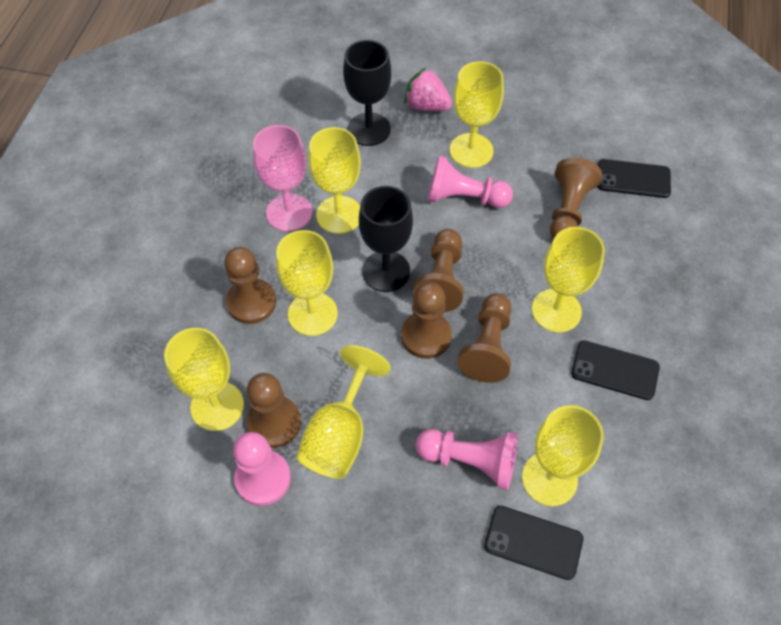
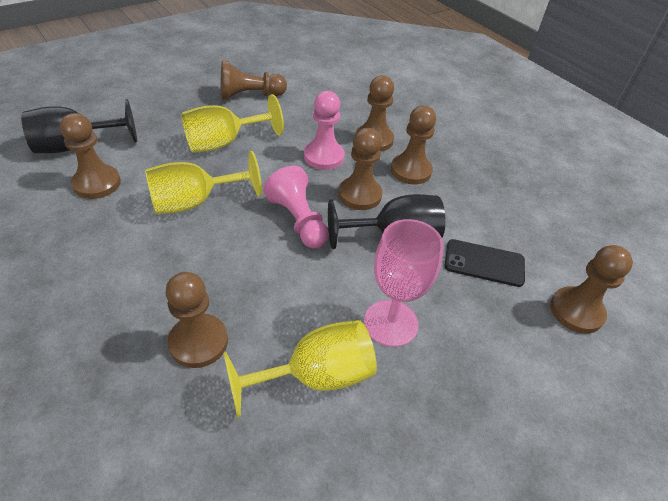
black phone: [484,506,583,580] [571,340,660,400] [597,159,671,198] = 3 -> [445,239,525,287] = 1
brown pawn: [224,247,276,324] [247,373,301,448] [401,282,452,359] [413,229,464,312] [457,293,512,383] [550,158,602,239] = 6 -> [60,113,121,199] [165,272,228,368] [221,60,287,100] [339,128,383,210] [355,75,394,152] [391,105,436,184] [550,245,633,334] = 7
pink pawn: [233,432,291,506] [416,429,518,490] [428,156,513,208] = 3 -> [263,166,329,249] [304,91,345,170] = 2
pink strawberry: [404,68,452,111] = 1 -> none = 0
yellow goblet: [164,328,244,431] [276,230,338,336] [297,345,391,479] [308,127,361,234] [450,61,504,168] [522,405,604,506] [532,227,605,333] = 7 -> [145,151,262,214] [181,94,284,152] [223,320,377,418] = 3

